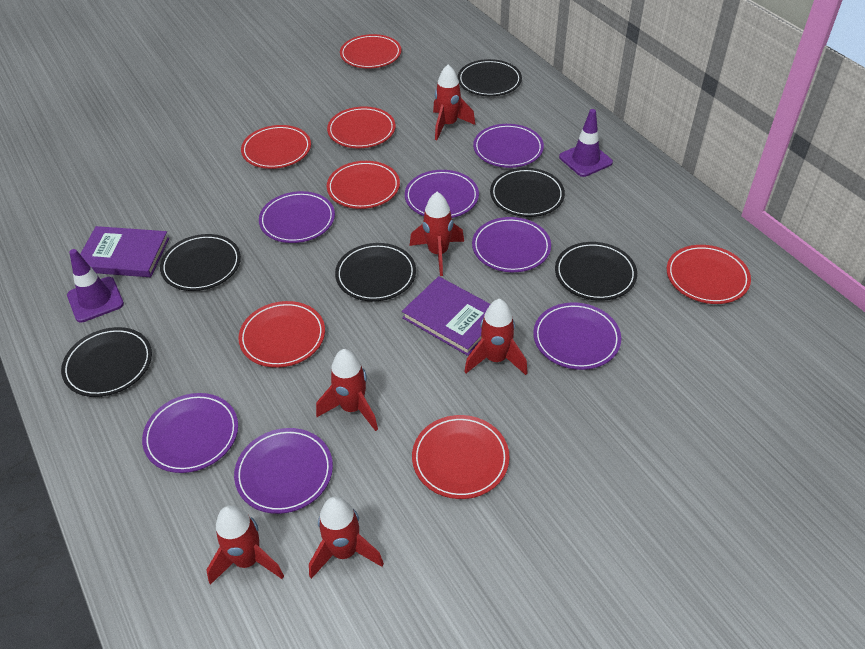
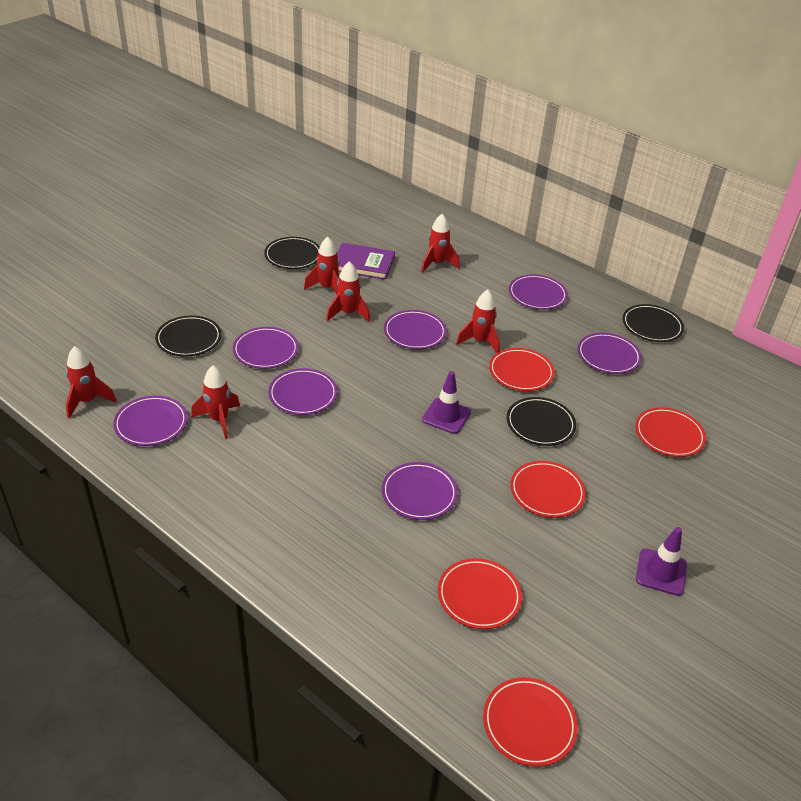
black plate: [61,327,152,397] [160,234,241,291] [335,243,416,301] [458,59,522,96] [490,168,565,217] [555,242,637,301] = 6 -> [155,316,221,357] [264,237,320,269] [507,397,576,446] [622,304,684,342] = 4
purple book: [80,226,169,277] [402,276,490,356] = 2 -> [337,243,395,280] = 1
red plate: [238,301,325,368] [241,125,311,169] [327,106,396,148] [327,161,400,209] [340,34,402,69] [412,415,509,499] [667,245,751,304] = 7 -> [438,558,522,629] [483,677,578,767] [489,348,555,391] [510,461,586,518] [635,407,706,457] = 5

